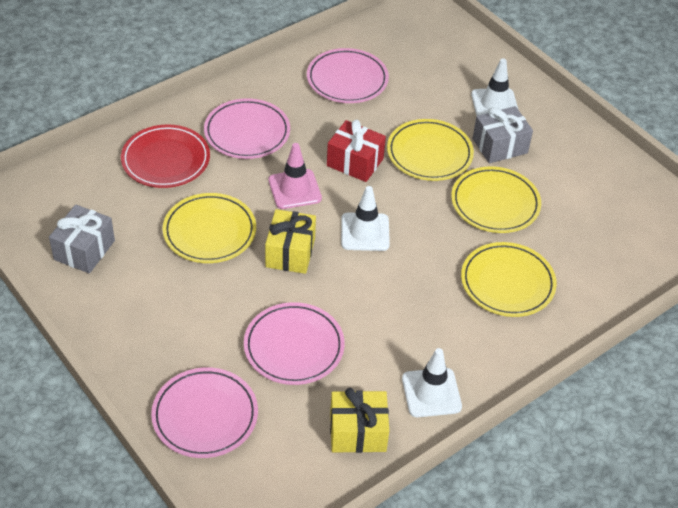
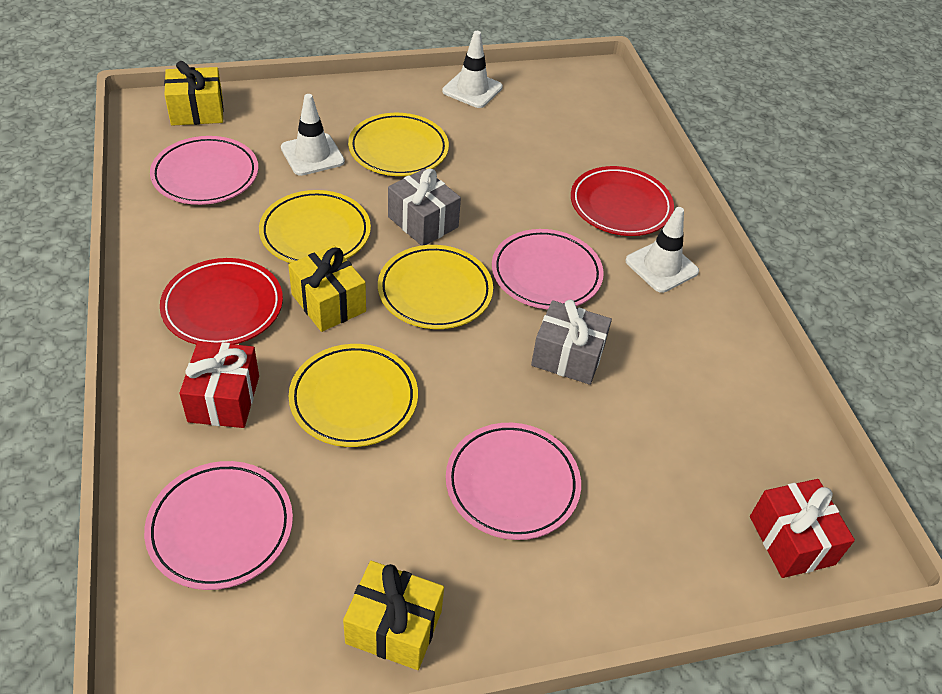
pink traffic cone: [269,143,322,209] = 1 -> none = 0
red gift: [327,120,386,182] = 1 -> [179,341,259,428] [750,479,855,578] = 2
red plate: [121,124,210,188] = 1 -> [160,258,283,345] [571,166,674,236] = 2
yellow gift: [265,209,316,274] [330,388,389,453] = 2 -> [164,61,224,126] [288,245,366,332] [343,561,444,670] = 3

